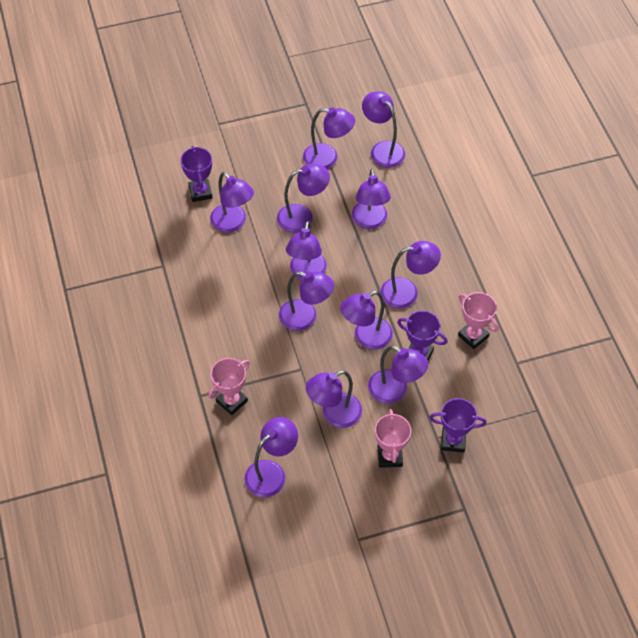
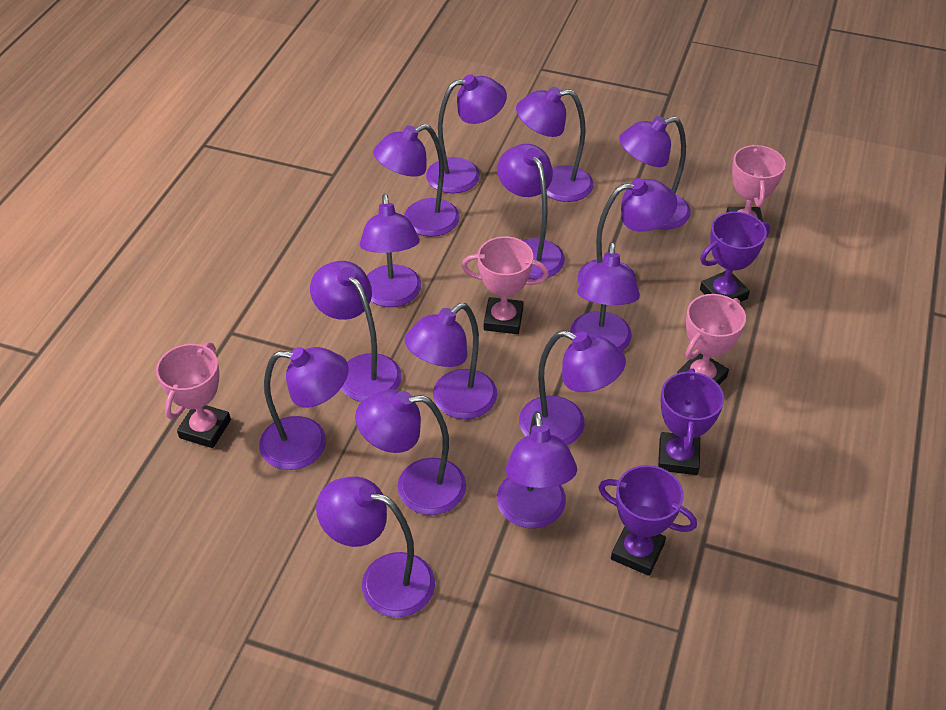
pink trophy: [208,358,250,415] [375,409,411,468] [458,292,499,349] = 3 -> [156,342,231,448] [462,236,549,334] [677,294,746,385] [726,144,786,222] = 4
purple lamp: [210,172,254,233] [244,417,298,498] [277,164,330,233] [279,271,334,331] [286,221,327,280] [303,107,355,169] [306,370,362,428] [340,291,393,350] [352,169,391,229] [362,91,405,168] [368,346,428,404] [380,241,441,309] = 12 -> [259,347,349,470] [310,261,402,402] [316,477,435,617] [355,389,466,515] [360,194,421,307] [373,124,460,237] [405,303,497,419] [426,74,507,193] [497,144,565,279] [497,411,577,528] [516,87,594,202] [519,330,626,445] [570,242,640,351] [577,178,677,284] [619,116,691,229] = 15

